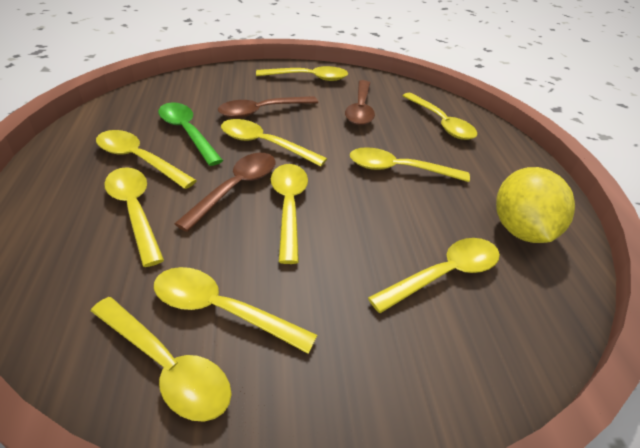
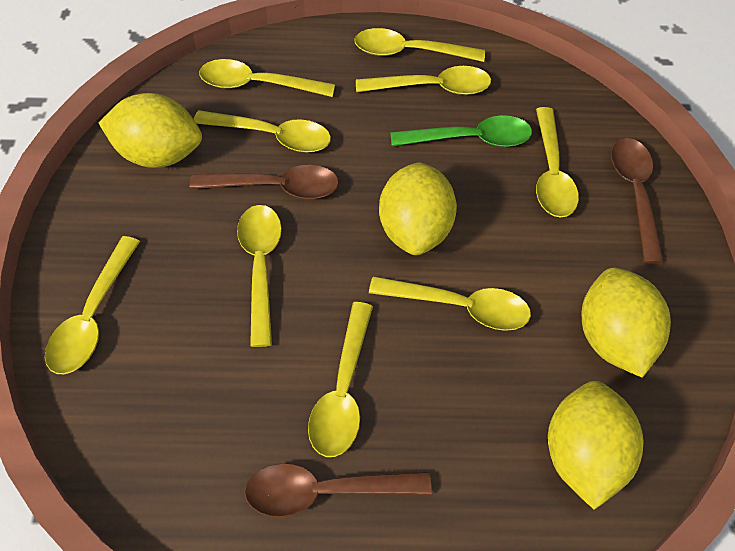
yellow lemon: [496,167,575,243] = 1 -> [99,93,202,168] [379,162,457,255] [548,381,644,510] [582,268,671,378] = 4
yellow spoon: [91,297,232,422] [96,130,197,189] [104,167,164,267] [154,267,317,354] [221,119,327,167] [256,66,348,81] [271,164,308,264] [350,147,470,182] [368,238,500,313] [403,93,478,140] = 10 -> [45,236,140,374] [194,110,331,153] [199,59,335,97] [237,205,282,347] [308,302,373,457] [354,28,485,62] [356,66,491,95] [369,276,531,331] [536,107,579,218] = 9

